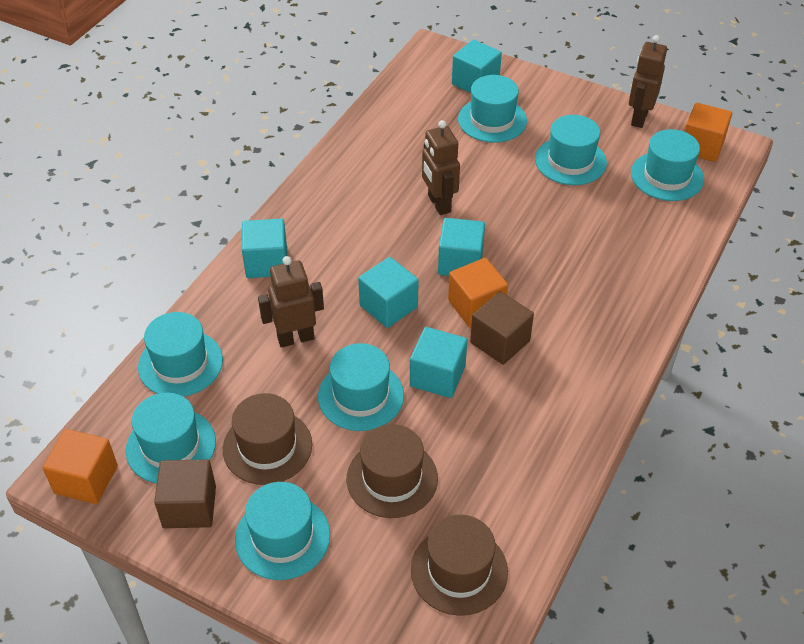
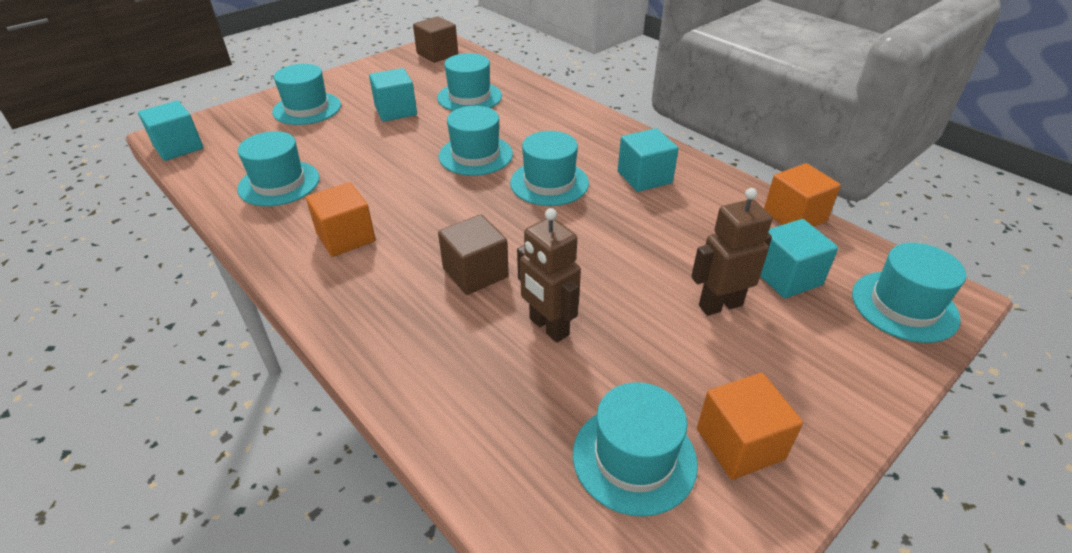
brown hat: [223,393,312,485] [347,424,438,518] [411,515,508,616] = 3 -> none = 0
brown robot: [258,256,324,348] [422,120,460,215] [629,35,667,128] = 3 -> [517,208,581,343] [691,188,772,316] = 2
turquoise cube: [242,219,287,278] [358,257,418,328] [410,327,467,398] [438,218,485,276] [452,39,502,93] = 5 -> [138,100,203,161] [369,68,417,122] [618,128,679,192] [760,219,838,298] = 4

